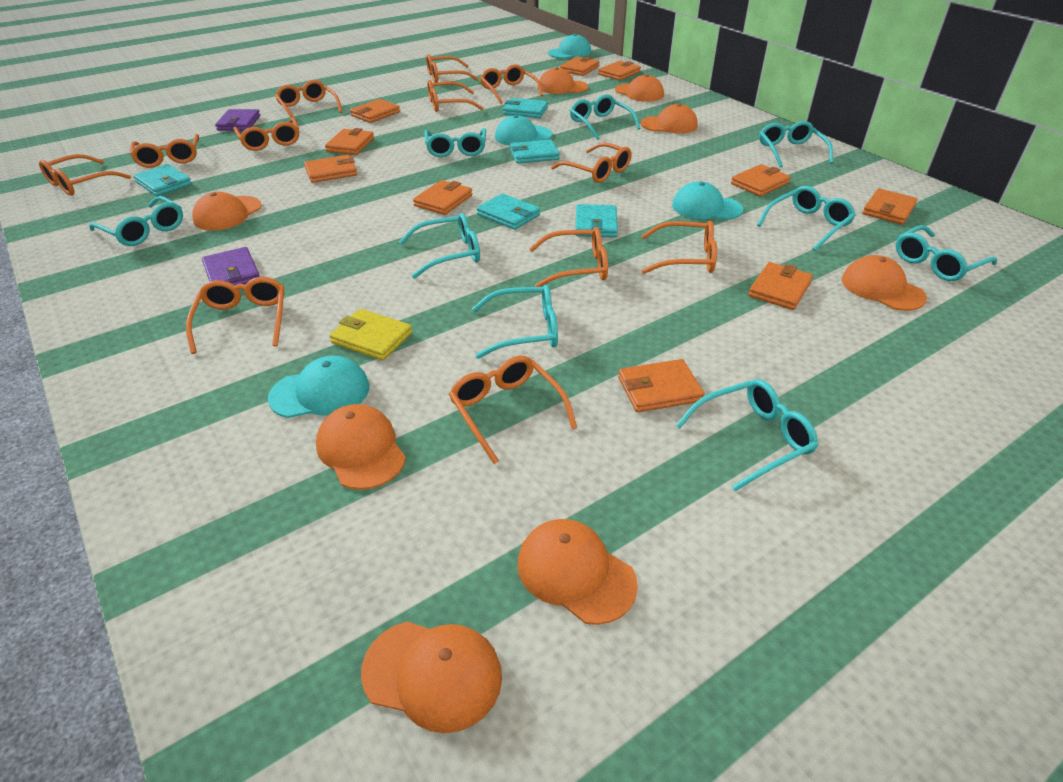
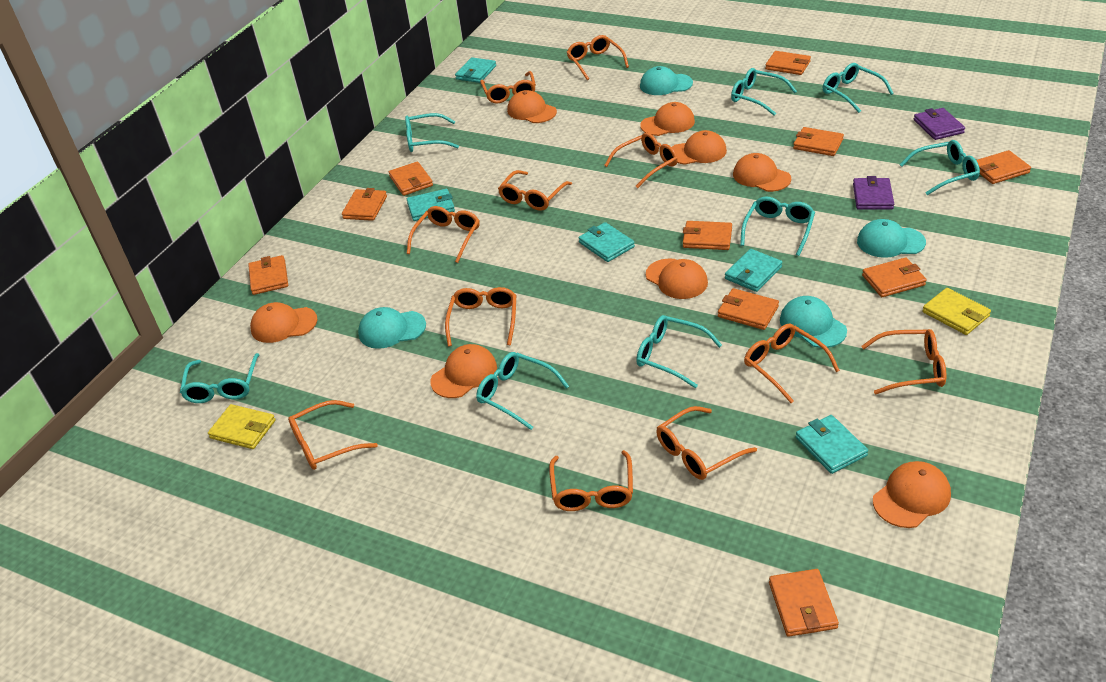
orange glasses: [39,154,131,196] [130,134,199,168] [186,277,285,354] [233,118,299,151] [275,80,343,122] [426,54,479,83] [427,80,483,112] [449,356,577,464] [480,64,543,104] [529,227,608,287] [551,143,632,183] [641,221,717,274] = 12 -> [288,400,378,470] [407,206,480,263] [445,287,516,347] [480,71,536,103] [498,170,572,211] [549,450,633,511] [566,35,629,80] [604,133,678,188] [656,406,757,480] [744,324,840,403] [861,329,946,394] = 11
turquoise glasses: [89,196,183,246] [399,213,480,279] [424,128,486,157] [472,285,558,359] [570,94,640,140] [676,379,818,491] [757,186,856,251] [759,121,833,167] [895,225,997,281] = 9 -> [180,353,259,403] [405,113,459,152] [476,352,569,430] [636,315,722,388] [731,68,797,116] [740,197,815,256] [823,63,894,113] [900,140,980,195] = 8
yellow wallet: [329,309,412,360] = 1 -> [208,404,276,449] [922,288,991,335] = 2

